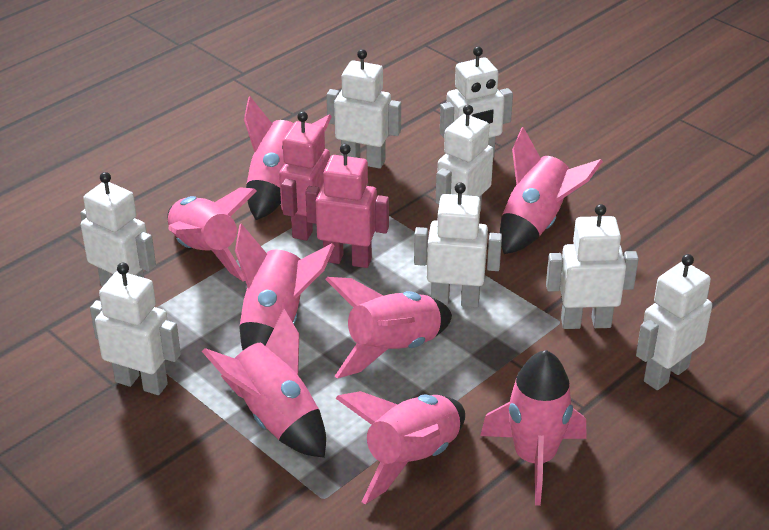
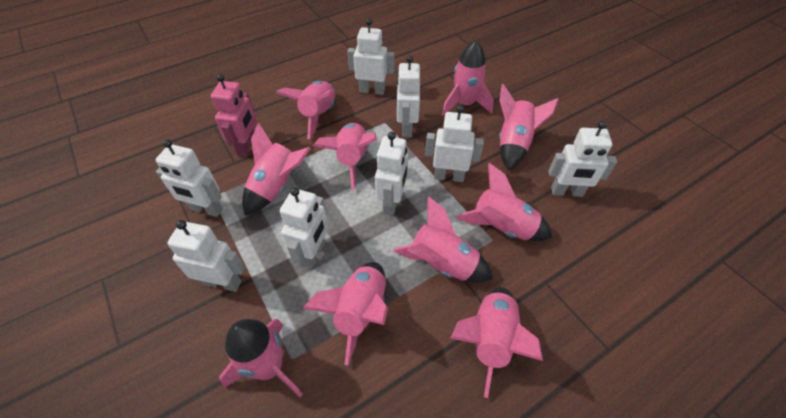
pink robot: [279,111,330,241] [305,144,389,268] = 2 -> [211,74,257,157] = 1
pink rocket: [167,187,257,282] [202,309,326,458] [235,223,335,350] [244,97,332,220] [325,277,452,379] [335,391,465,504] [480,350,587,506] [500,127,603,254] = 8 -> [219,319,303,397] [242,122,311,216] [276,81,335,139] [302,262,388,366] [313,123,377,190] [393,196,493,282] [442,41,493,116] [450,287,543,398] [455,163,552,241] [499,84,559,170] = 10

